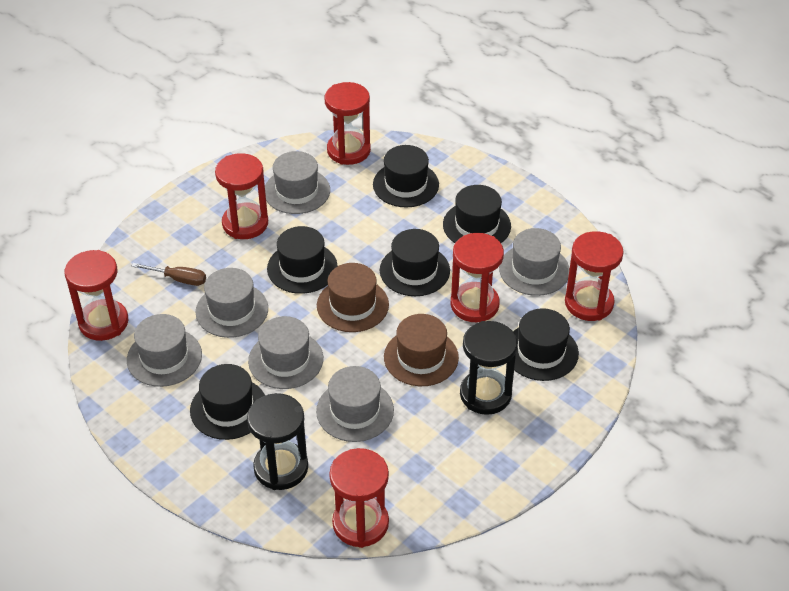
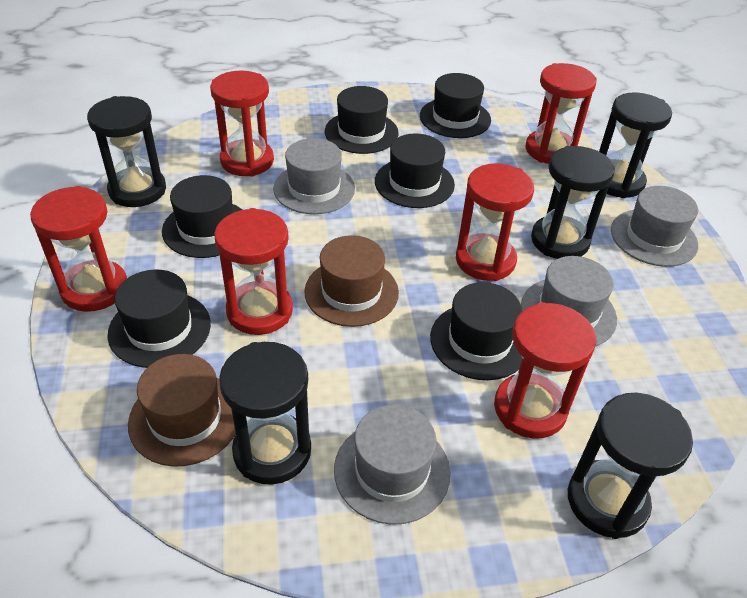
black hourglass: [247,393,308,490] [460,321,517,415] = 2 -> [87,96,166,207] [219,342,311,485] [531,146,615,259] [568,393,693,539] [599,93,672,198] = 5
brown screwdriver: [132,263,206,286] = 1 -> none = 0
grey hat: [127,314,202,387] [196,268,268,338] [248,316,323,389] [265,151,330,214] [316,366,394,442] [499,228,569,296] = 6 -> [273,138,355,214] [334,404,450,525] [521,256,617,346] [611,186,698,267] = 4

